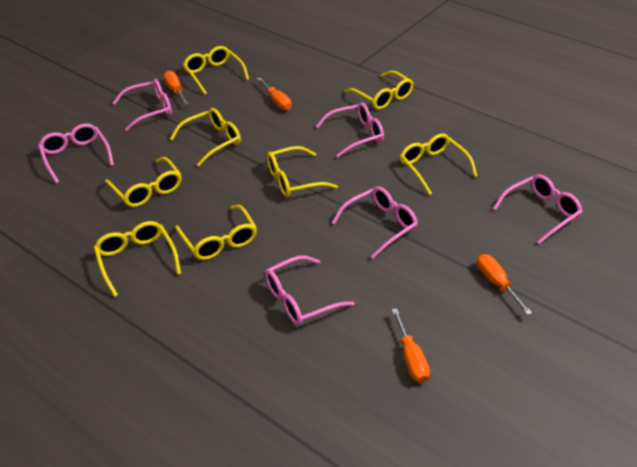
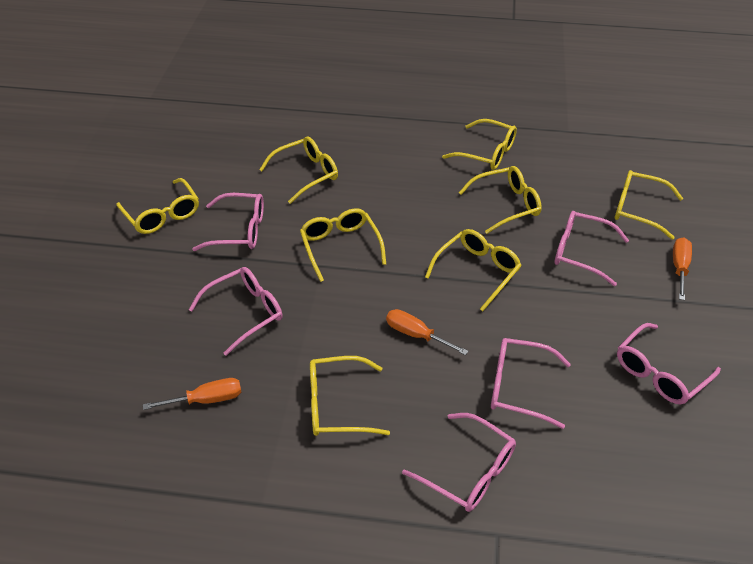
orange screwdriver: [164,71,188,105] [257,78,292,110] [392,308,430,383] [477,254,532,315] = 4 -> [143,378,241,410] [386,309,469,355] [673,237,692,300] = 3

